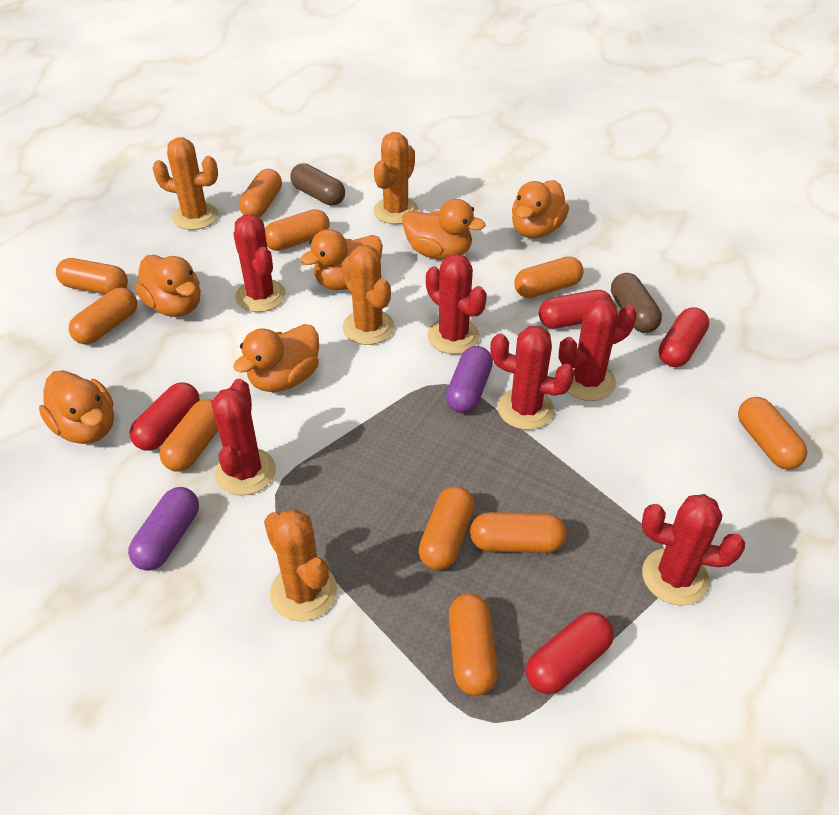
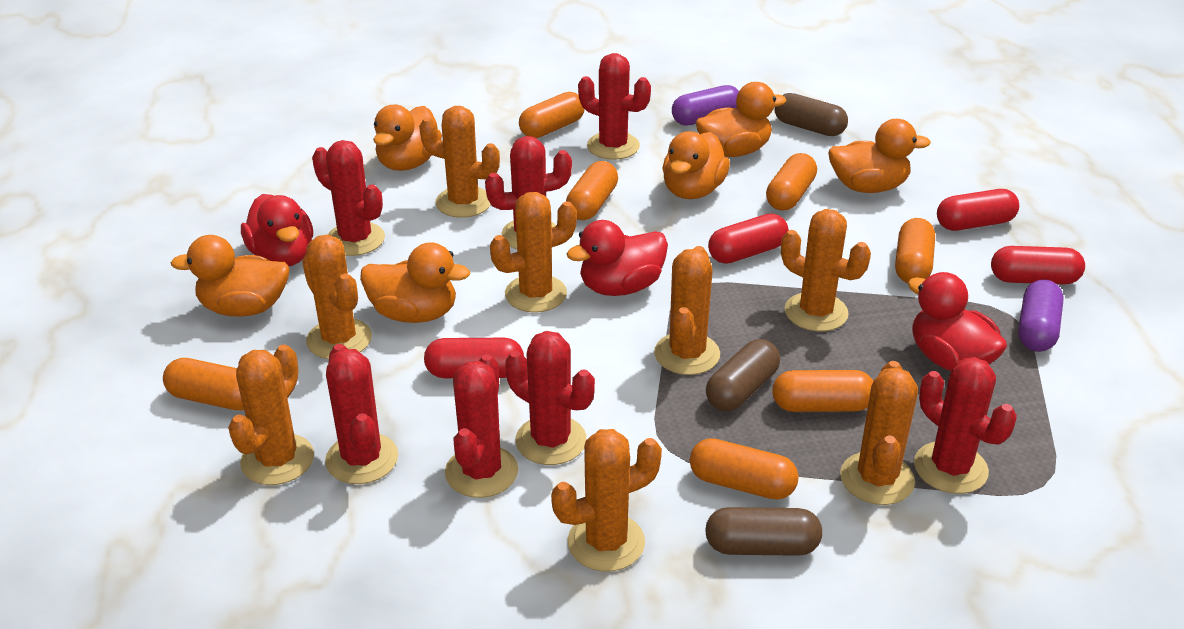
brown capsule: [290,163,345,206] [611,273,662,333] = 2 -> [705,507,822,556] [706,339,780,411] [775,93,848,136] = 3
orange cactus: [152,137,218,230] [264,509,337,621] [342,245,395,345] [373,132,419,224] = 4 -> [228,344,314,485] [302,235,372,359] [419,106,500,218] [490,192,577,313] [551,429,662,572] [654,246,720,375] [781,209,871,331] [840,361,918,505] = 8
orange capsule: [56,258,128,294] [69,288,137,344] [159,399,218,472] [239,169,282,218] [265,209,329,251] [419,486,475,570] [449,593,498,696] [470,512,567,553] [514,256,584,298] [738,397,808,469] = 10 -> [163,358,244,410] [519,92,585,138] [566,161,618,220] [690,438,799,500] [766,153,817,211] [772,370,873,412] [895,218,935,283] = 7
red cactus: [212,379,276,495] [233,214,286,312] [426,254,487,354] [490,326,575,430] [559,298,637,401] [641,494,745,606] = 6 -> [312,140,385,256] [325,344,398,484] [445,354,518,498] [485,136,572,249] [505,331,595,465] [578,53,651,160] [914,357,1017,494] = 7
red duck: none = 0 -> [241,194,313,266] [566,220,668,296] [908,272,1007,371] = 3

